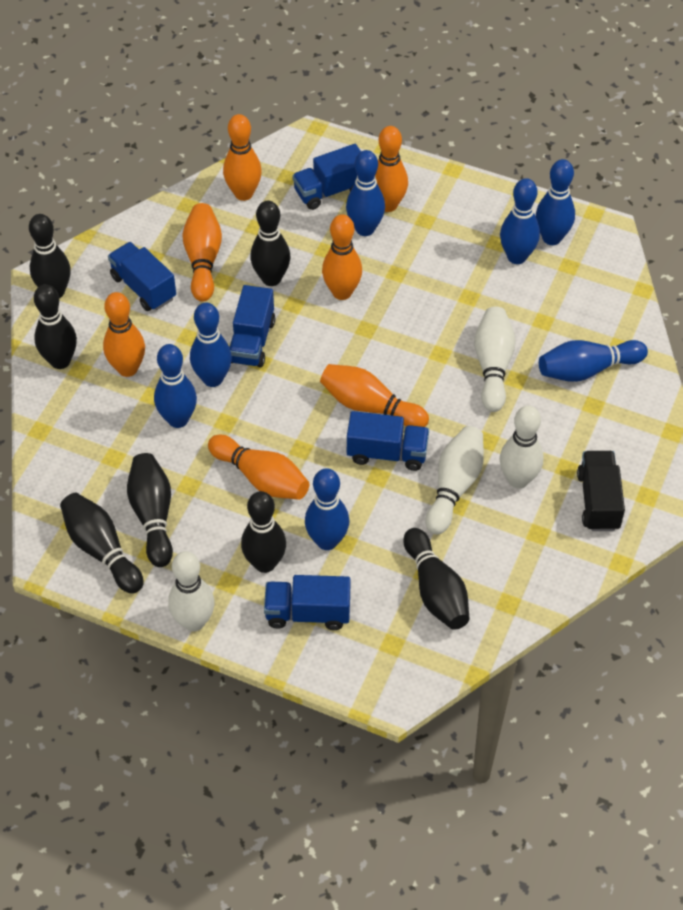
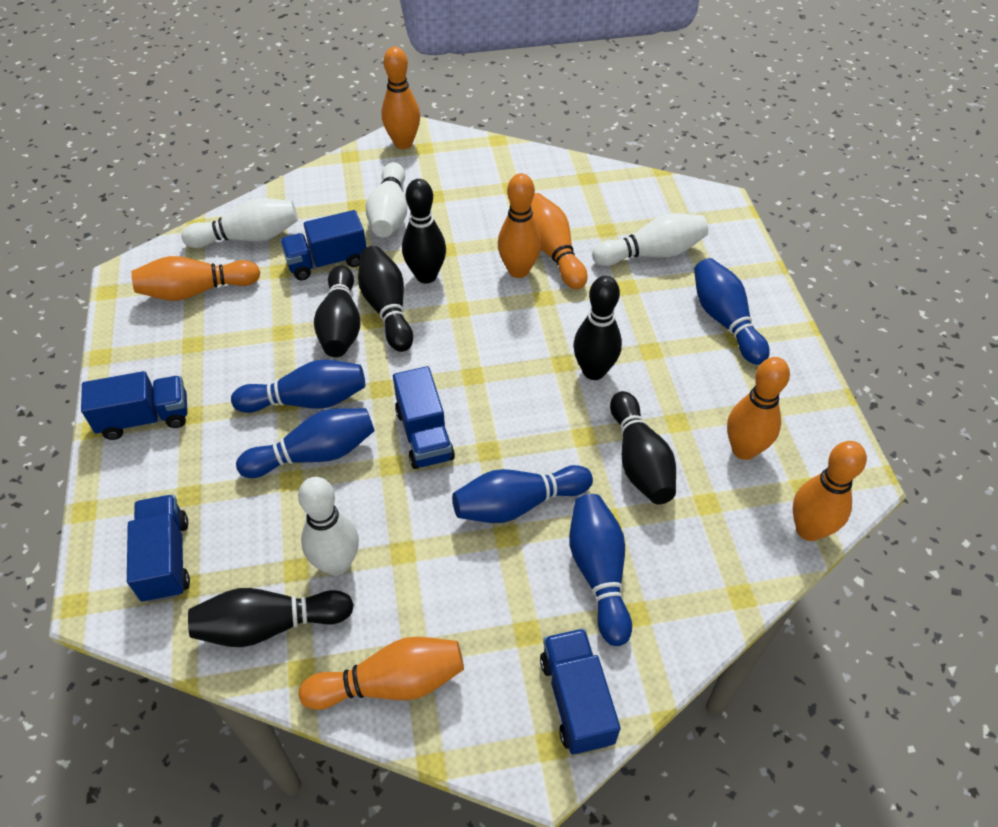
black bowling pin: [29,214,71,298] [34,284,77,369] [60,493,143,594] [127,453,173,567] [241,491,286,573] [250,201,290,286] [403,528,469,630] = 7 -> [188,588,354,647] [314,265,361,357] [358,246,413,352] [402,179,446,283] [573,276,622,380] [610,391,676,504] = 6
black truck: [577,451,625,531] = 1 -> none = 0
blue bowling pin: [154,344,197,428] [190,302,232,387] [305,468,349,550] [346,150,385,236] [500,178,540,264] [536,159,575,245] [539,340,648,382] = 7 -> [231,360,365,413] [236,408,375,478] [452,465,593,523] [569,494,632,646] [694,258,770,365] = 5

